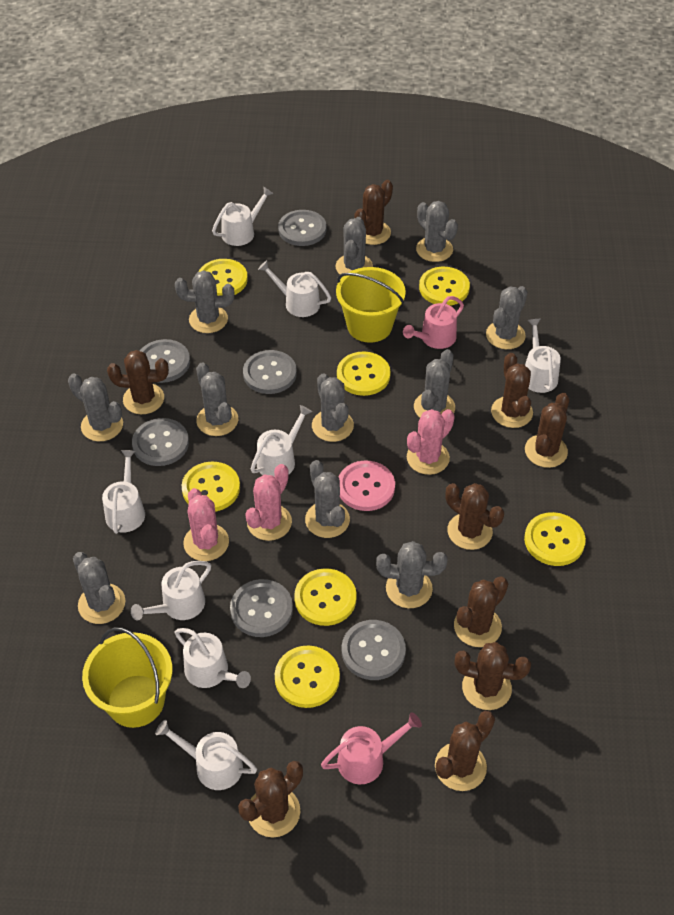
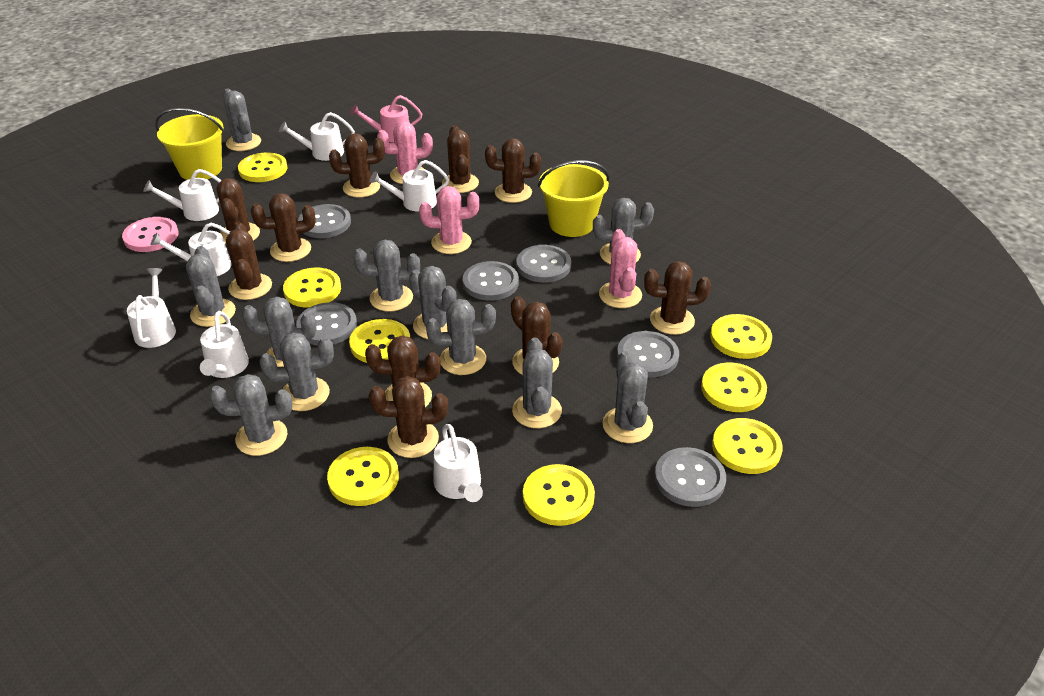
brown cactus: [107,350,169,414] [238,761,303,838] [354,180,393,245] [435,711,495,791] [446,483,504,550] [454,577,508,647] [454,642,531,710] [491,353,533,428] [525,393,569,468] = 9 -> [217,178,260,244] [226,222,272,300] [251,193,316,262] [329,133,385,198] [365,335,441,407] [369,376,448,458] [442,125,479,193] [485,138,541,203] [511,296,562,375] [644,261,711,335] = 10
pink watering can: [321,712,422,784] [403,296,464,349] = 2 -> [350,95,422,143] = 1
white watering can: [102,450,145,534] [131,561,211,620] [155,720,257,790] [174,628,251,688] [212,187,273,246] [251,405,312,476] [258,260,331,317] [525,319,561,393] = 8 -> [127,268,176,348] [143,169,221,221] [150,223,232,276] [200,311,249,378] [279,112,355,161] [370,160,449,212] [434,424,483,502] = 7
yellow button: [182,462,240,512] [198,259,248,296] [275,645,340,708] [294,568,357,626] [337,352,391,396] [419,267,470,306] [524,512,586,566] = 7 -> [238,153,288,182] [283,267,341,308] [327,447,399,506] [349,319,410,363] [523,464,595,526] [701,362,767,412] [710,314,772,359] [712,418,783,474] = 8

